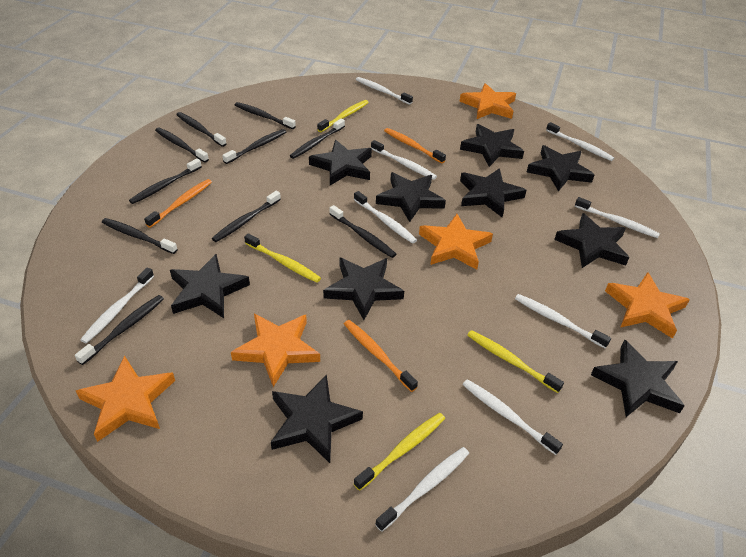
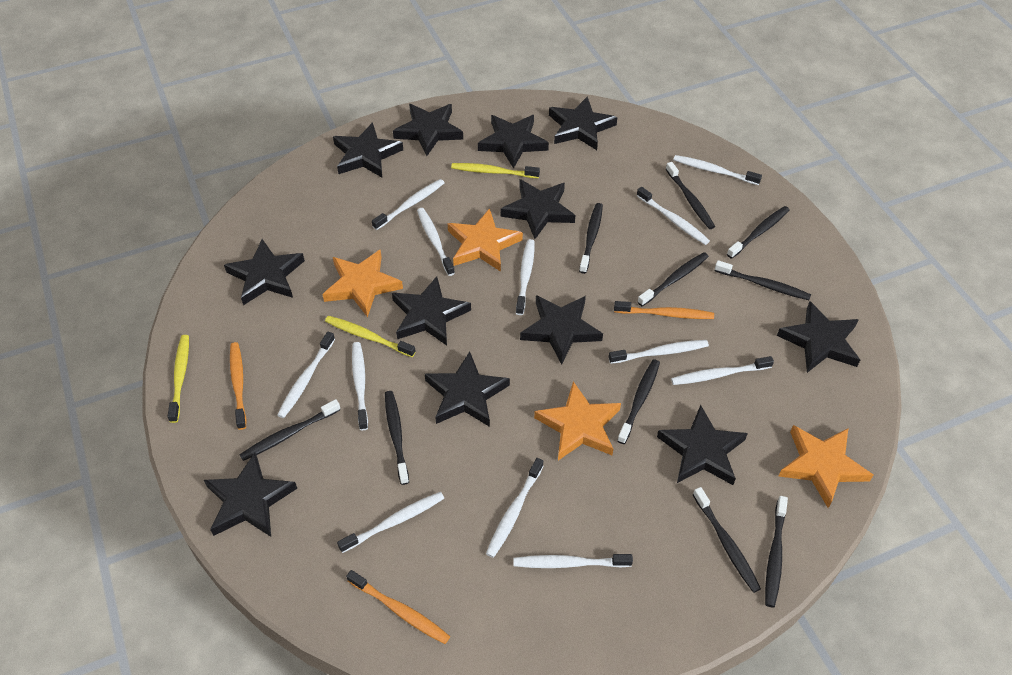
black star: [170,254,250,318] [271,374,363,463] [309,140,372,185] [323,258,404,320] [376,172,446,222] [460,124,524,167] [460,168,527,217] [527,145,594,191] [554,213,629,268] [591,340,685,417] = 10 -> [204,453,297,537] [224,239,305,305] [333,122,403,178] [392,276,471,346] [393,104,463,156] [425,351,510,427] [478,115,549,169] [500,179,575,239] [520,295,603,365] [549,96,617,150] [657,405,748,485] [777,301,860,373] = 12
orange star: [76,356,175,442] [231,314,320,387] [419,214,493,270] [459,83,516,119] [605,272,690,339] = 5 -> [322,250,403,317] [447,208,523,272] [534,381,621,460] [779,425,873,508] = 4
white toothbrush: [80,267,154,344] [354,191,417,244] [356,77,413,105] [371,140,437,180] [375,447,469,532] [462,379,563,455] [515,294,611,348] [546,122,614,161] [575,197,660,238] = 9 -> [277,331,335,418] [337,492,444,553] [352,342,368,430] [372,179,444,230] [417,208,455,276] [486,458,543,558] [513,554,633,568] [516,239,534,315] [609,340,709,364] [636,187,710,245] [671,356,774,385] [673,155,762,185] = 12
yellow toothbrush: [244,233,321,283] [317,100,369,132] [354,413,445,491] [467,330,564,393] = 4 -> [168,335,189,423] [325,316,416,357] [451,163,540,178] = 3

